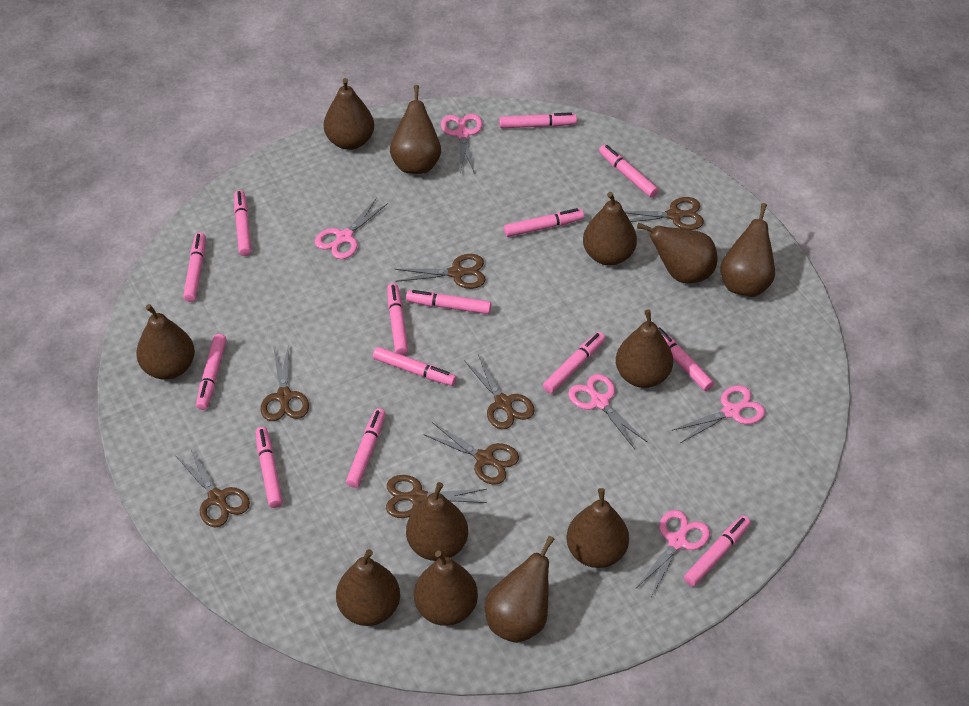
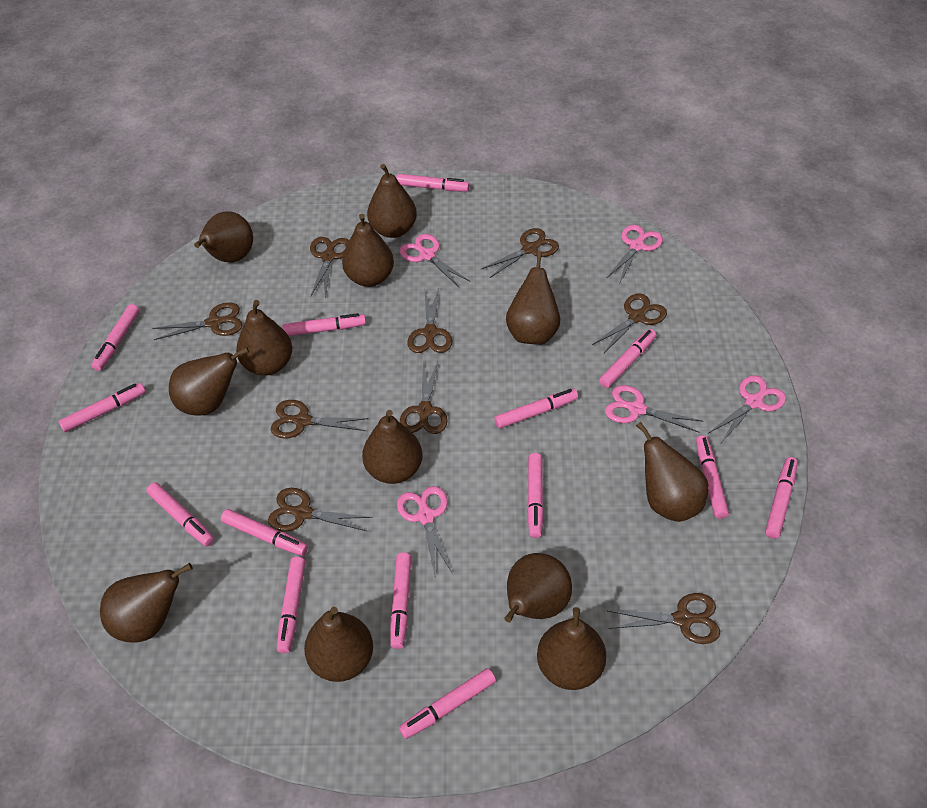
brown scissors: [175,448,250,528] [260,344,309,421] [386,475,487,518] [395,254,486,289] [423,422,519,485] [464,354,535,429] [624,197,704,230] = 7 -> [152,302,243,340] [268,488,372,532] [271,400,368,439] [310,237,349,297] [400,361,448,434] [407,288,453,353] [481,228,559,278] [592,293,667,353] [608,593,720,644] = 9

